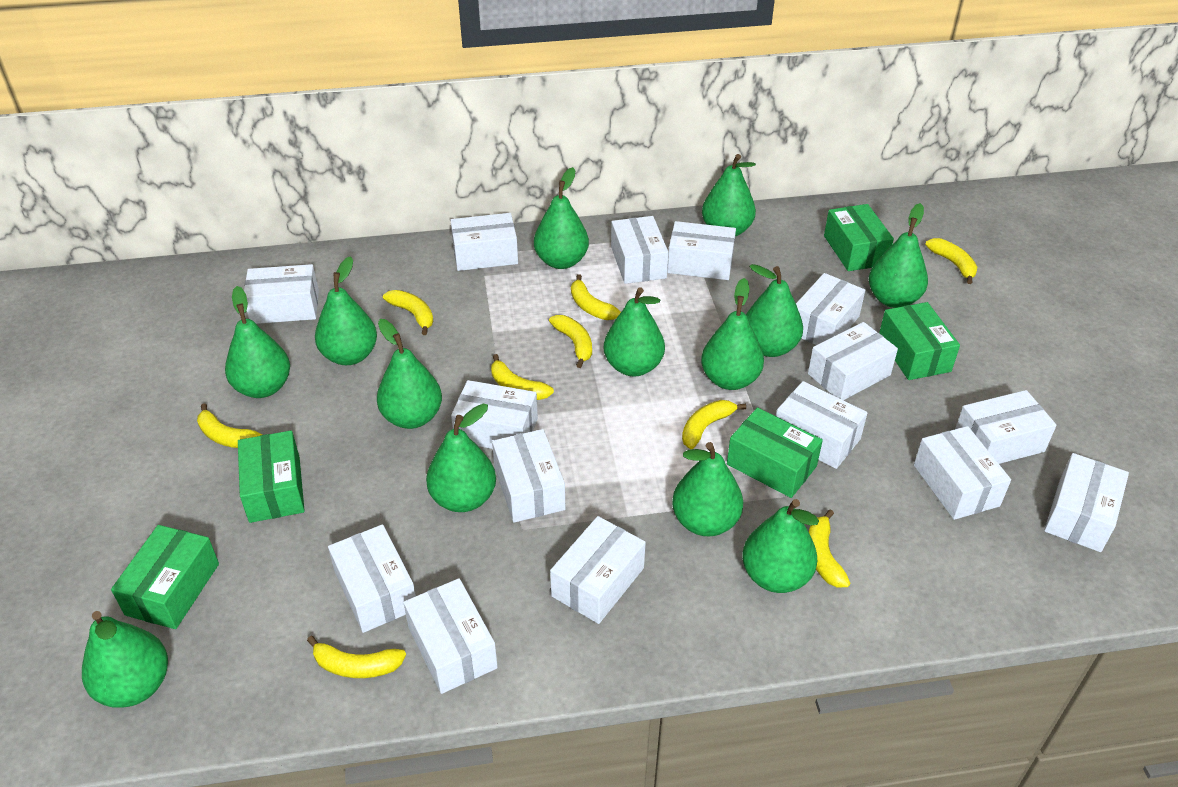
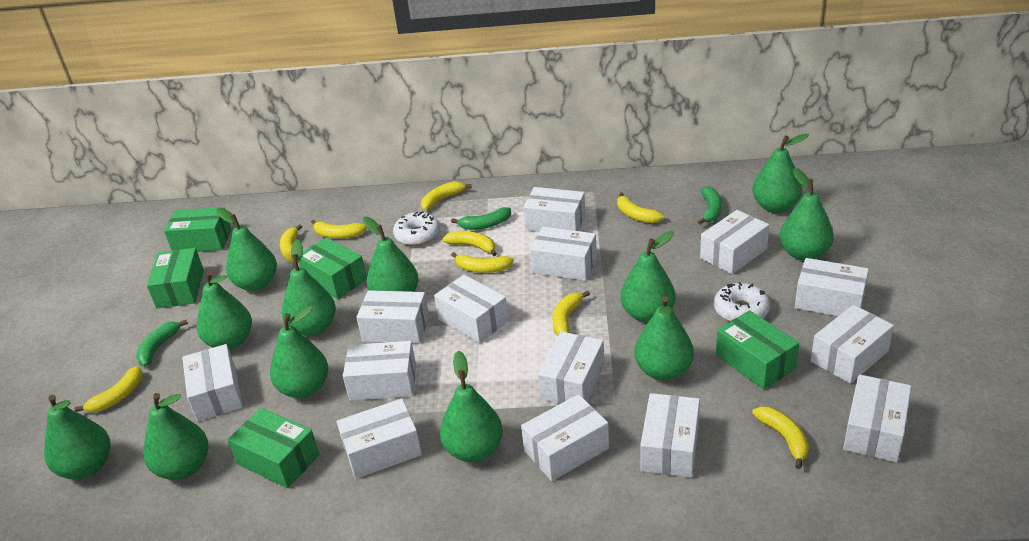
green banana: none = 0 -> [136,319,188,367] [451,207,511,230] [698,186,722,225] = 3
green pear: [82,611,168,708] [225,286,290,398] [315,256,377,365] [377,319,442,429] [426,404,496,512] [534,167,589,269] [604,287,665,376] [672,442,743,537] [701,278,764,390] [702,154,756,236] [742,499,819,593] [746,264,803,357] [869,203,928,308] = 13 -> [44,395,110,479] [144,393,208,480] [197,271,252,350] [216,208,277,291] [270,306,328,398] [282,240,336,336] [363,217,419,292] [440,351,503,462] [620,231,675,323] [634,296,694,381] [752,133,809,213] [780,168,834,261] = 12
white box: [244,264,319,324] [328,524,416,633] [403,578,498,694] [450,213,518,271] [451,380,538,449] [492,429,566,523] [550,516,646,624] [611,216,668,284] [667,221,736,280] [776,381,867,469] [796,273,865,345] [808,322,898,400] [914,426,1011,520] [955,390,1057,464] [1044,453,1129,552] = 15 -> [182,344,243,421] [337,398,422,479] [343,341,416,401] [356,290,429,344] [434,275,509,343] [521,394,609,481] [523,187,586,232] [530,227,597,281] [538,332,604,404] [640,393,700,478] [700,210,769,274] [795,258,869,316] [811,305,894,384] [843,374,911,463] = 14
white donut: none = 0 -> [393,211,440,246] [714,282,770,322] = 2

